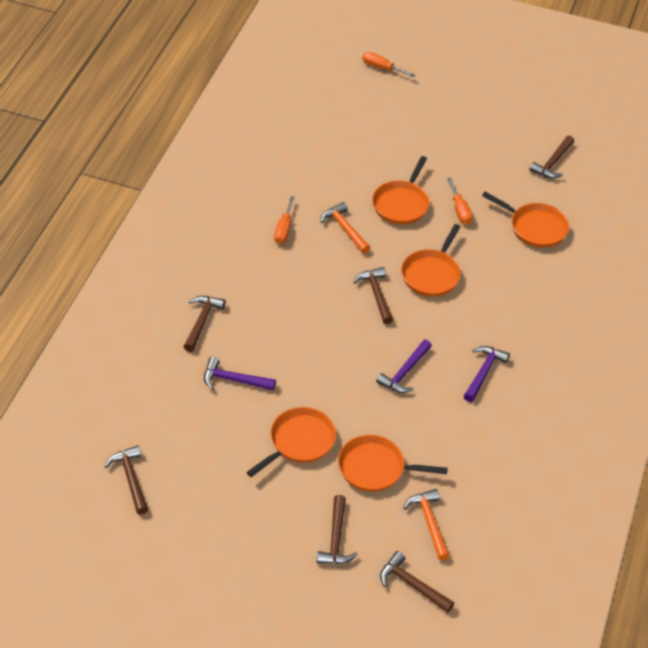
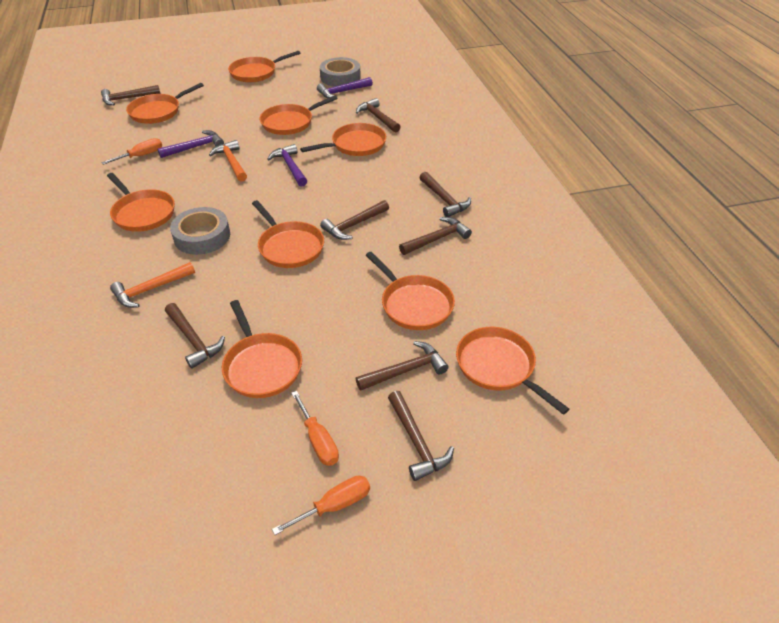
brown hammer: [105,446,148,515] [184,296,226,352] [317,495,358,564] [354,267,393,324] [380,551,454,613] [529,135,574,178] = 6 -> [101,85,161,105] [165,303,225,369] [320,200,389,240] [356,98,401,133] [356,341,449,391] [388,391,454,481] [399,217,472,255] [419,172,471,217] = 8
grey tape: none = 0 -> [170,207,230,255] [320,57,361,87] = 2
orange pan: [246,407,336,477] [338,435,448,492] [372,156,429,224] [401,224,461,297] [482,192,569,248] = 5 -> [107,173,175,232] [126,83,204,124] [222,300,302,398] [228,51,301,82] [252,200,324,268] [259,96,338,135] [300,123,386,156] [366,252,455,330] [456,327,569,415] = 9

